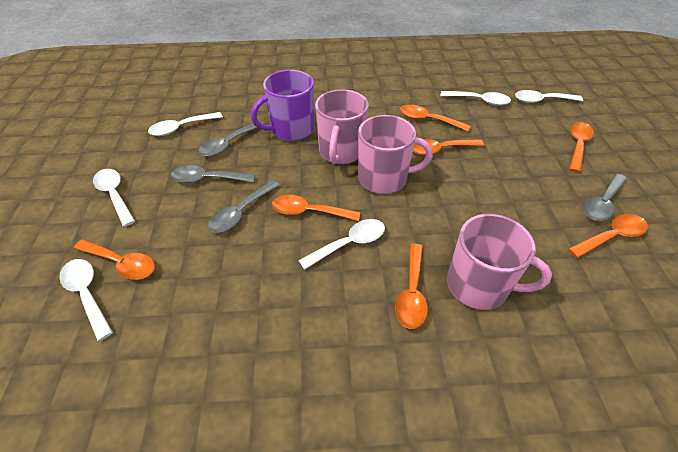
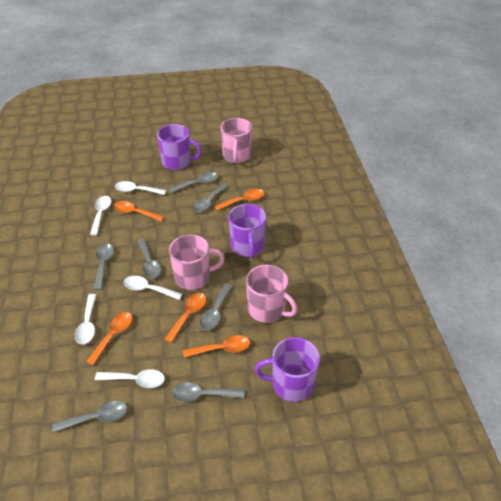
grey spoon: [171,165,255,183] [199,121,264,157] [208,180,279,233] [583,174,627,221] = 4 -> [52,401,127,433] [93,243,114,290] [138,239,161,278] [169,172,218,193] [172,382,244,402] [193,183,229,212] [200,284,232,330] = 7
orange spoon: [74,239,155,280] [272,195,360,221] [395,243,428,329] [400,104,470,131] [413,139,484,155] [568,214,648,258] [569,122,594,173] = 7 -> [86,312,132,365] [114,201,164,222] [164,293,206,343] [183,335,250,358] [214,189,264,210] = 5
purple mug: [251,70,314,141] = 1 -> [157,124,202,170] [229,204,266,258] [254,337,320,402] = 3
white spoon: [59,259,113,341] [93,169,135,227] [148,112,223,136] [298,219,385,270] [441,91,511,106] [515,90,583,103] = 6 -> [75,294,96,344] [90,196,111,236] [95,369,165,388] [115,181,166,195] [124,276,182,300] = 5

